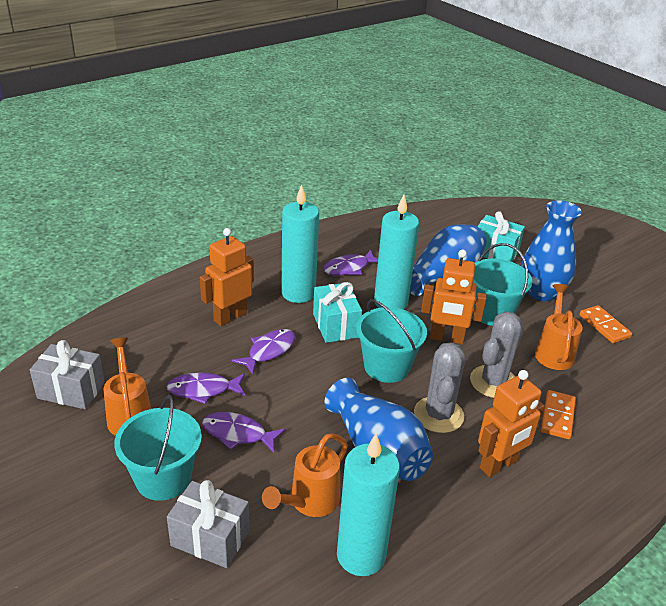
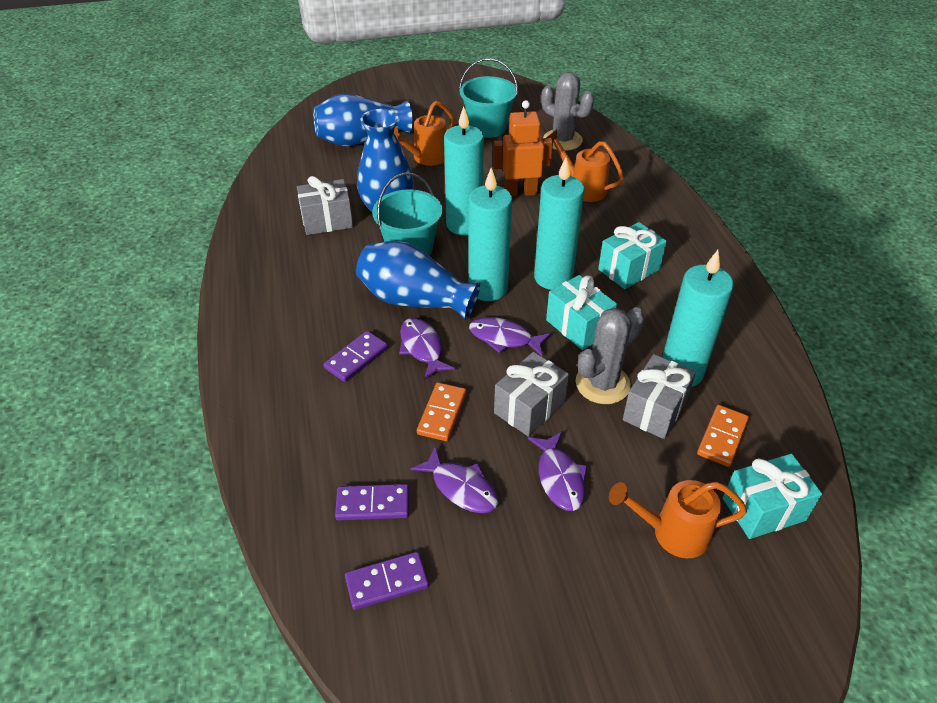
grey gift: [30,340,105,409] [167,480,249,568] = 2 -> [297,176,353,235] [494,352,569,437] [623,354,696,439] = 3
orange robot: [200,228,254,326] [421,249,487,344] [478,370,544,477] = 3 -> [493,100,553,197] = 1
purple domino: none = 0 -> [324,331,388,382] [335,484,409,520] [345,552,429,610] = 3
turquoise bucket: [114,395,202,501] [356,299,427,383] [473,243,533,326] = 3 -> [373,173,442,256] [459,58,518,138] = 2
turquoise candle: [281,184,319,303] [337,433,400,576] [374,195,419,310] = 3 -> [444,106,484,235] [469,168,512,301] [534,158,585,290] [662,250,734,387] = 4
turquoise gift: [313,282,362,343] [477,211,525,262] = 2 -> [546,275,617,350] [598,222,667,289] [723,454,822,539] = 3

